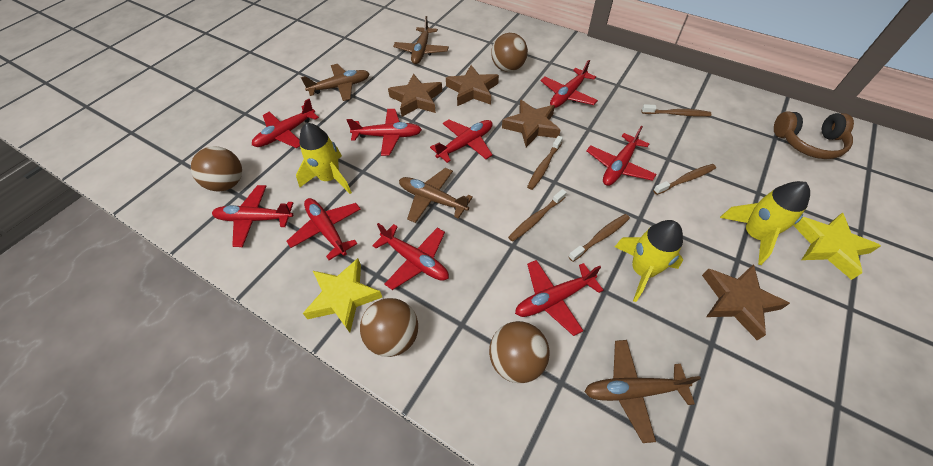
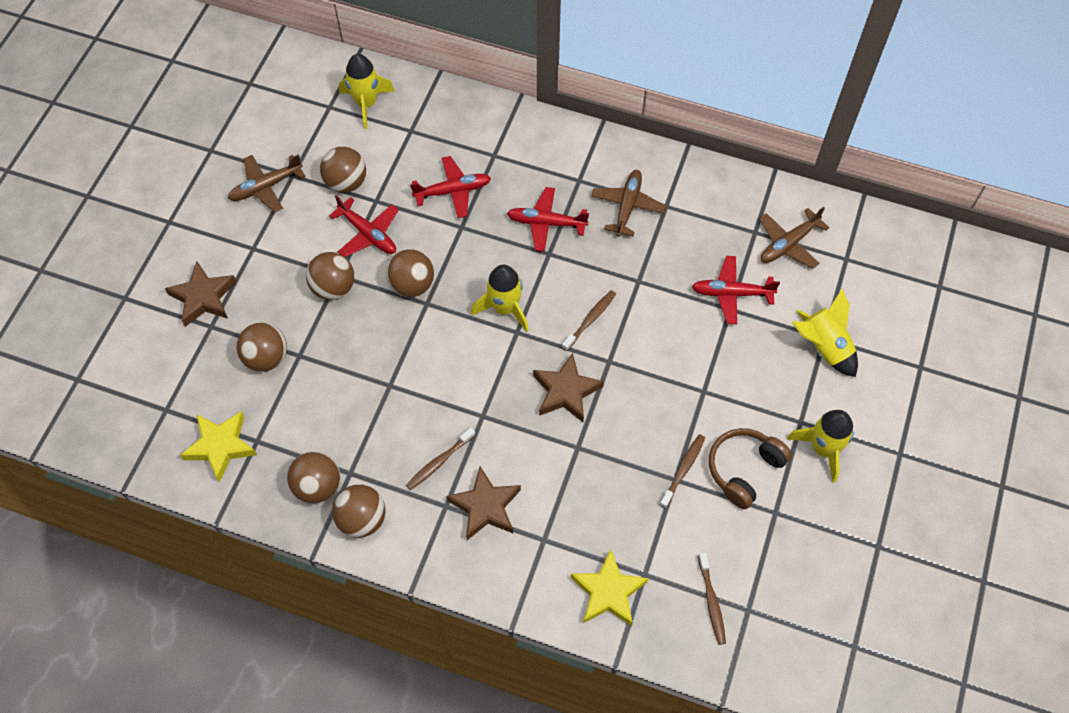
brown ball: [191,146,242,191] [360,298,418,357] [489,321,550,383] [491,33,528,72] = 4 -> [237,322,287,372] [287,451,340,503] [306,252,354,300] [320,147,366,193] [332,485,386,538] [386,249,434,297] = 6
brown plane: [301,64,370,101] [393,16,449,64] [399,168,473,223] [585,340,701,443] = 4 -> [228,154,306,213] [591,170,666,237] [759,207,829,269] = 3
brown star: [388,74,442,117] [446,65,499,106] [502,100,560,147] [702,264,790,340] = 4 -> [165,261,237,327] [446,466,521,540] [533,353,604,422] = 3
brown toothbrush: [508,189,567,242] [527,136,563,190] [569,214,630,262] [642,104,711,117] [653,164,716,195] = 5 -> [406,427,475,490] [562,290,616,351] [660,434,705,509] [698,552,726,645] = 4
red plane: [212,185,293,247] [252,99,319,148] [287,198,360,260] [347,109,422,156] [372,223,449,290] [430,119,493,163] [515,260,603,336] [540,60,598,108] [587,126,657,186] = 9 -> [329,195,399,257] [410,156,491,218] [507,187,589,252] [692,256,780,324] = 4
yellow rocket: [296,123,352,194] [615,220,683,302] [720,181,810,265] = 3 -> [339,54,394,129] [471,265,529,332] [787,410,854,483] [792,289,858,377] = 4

